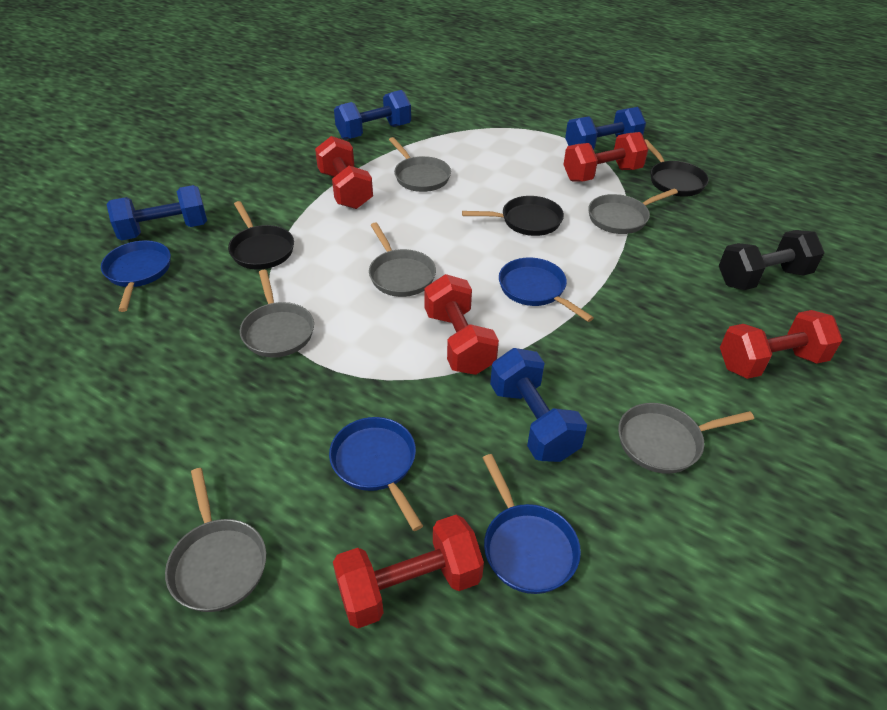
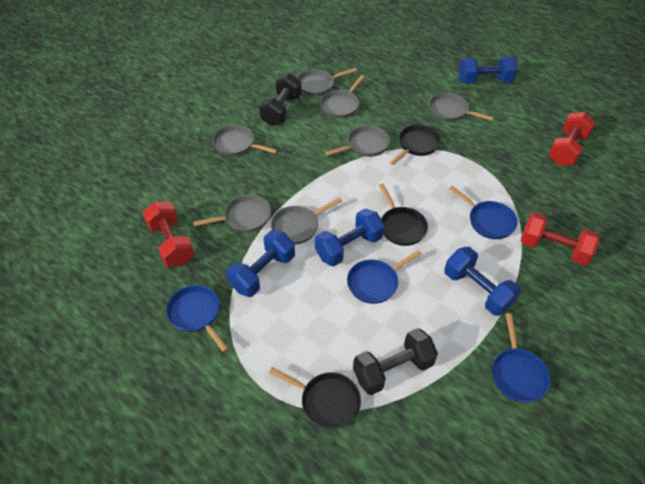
black dumbbell: [719,230,825,290] = 1 -> [259,73,302,126] [353,328,438,395] = 2
grey pan: [165,468,266,612] [240,270,314,358] [369,223,436,297] [389,137,451,192] [588,189,678,234] [618,403,754,474] = 6 -> [193,194,271,232] [212,125,278,156] [271,197,342,244] [297,68,357,96] [320,75,364,118] [325,125,390,157] [429,92,494,121] = 7
red dumbbell: [315,136,373,209] [333,515,484,628] [424,274,499,375] [563,132,648,182] [720,310,843,379] = 5 -> [143,202,195,267] [521,212,600,265] [549,112,596,165] = 3

